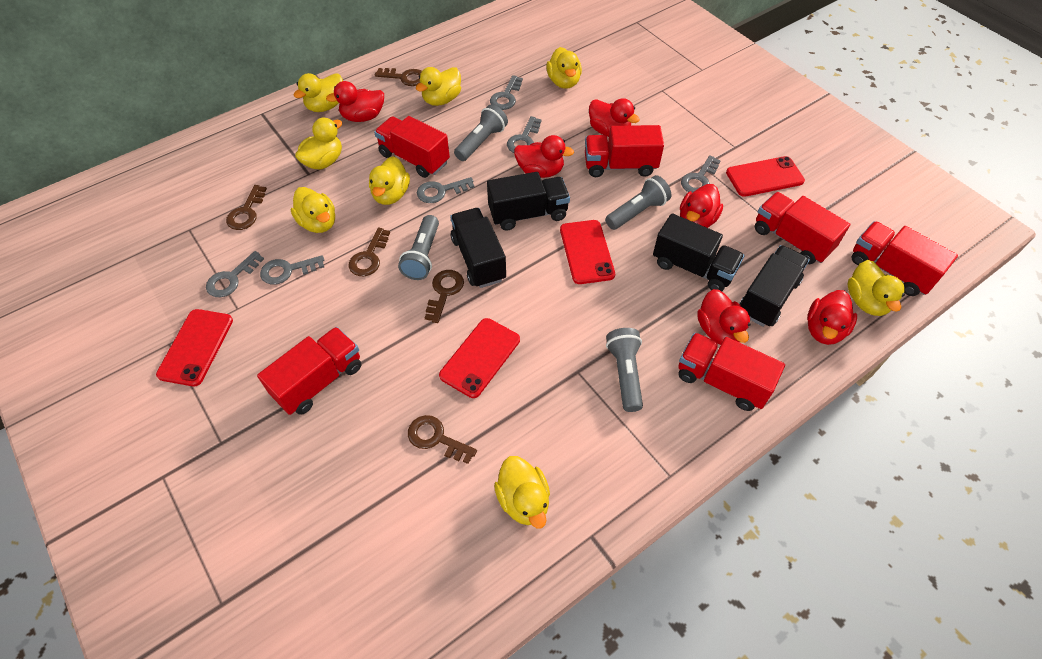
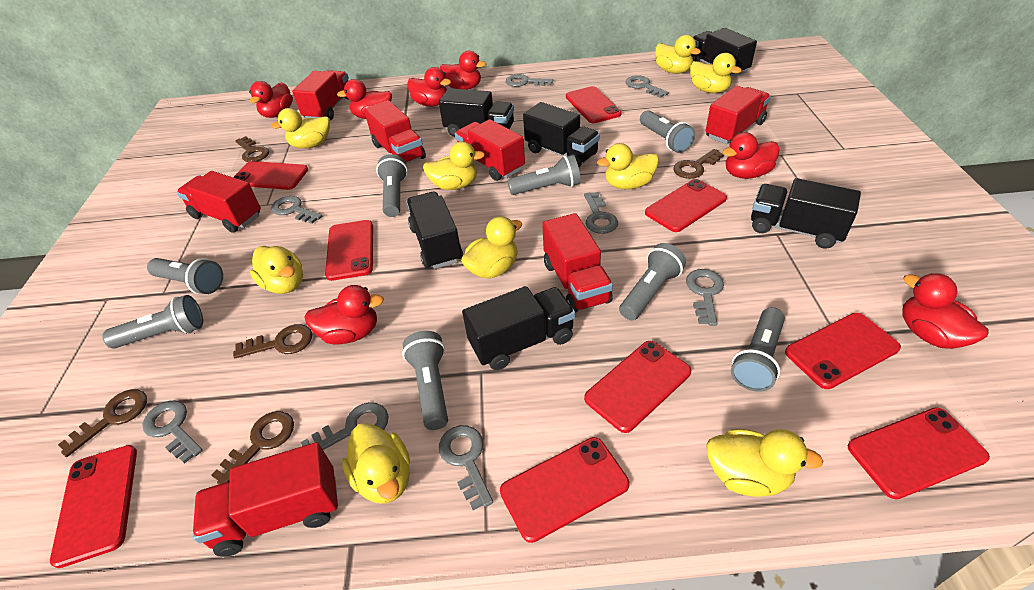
black truck: [450,208,506,288] [487,172,570,231] [653,213,745,291] [739,245,810,327] = 4 -> [406,192,463,269] [439,88,514,137] [462,286,575,370] [523,102,600,167] [691,28,757,77] [751,178,861,249] = 6
grey flashlight: [398,215,439,280] [454,104,508,161] [605,175,671,230] [606,328,643,412] = 4 -> [102,295,203,349] [147,258,223,294] [376,154,408,217] [402,331,448,430] [507,155,581,195] [619,243,686,320] [640,110,695,153] [731,307,785,392] = 8
grey key: [206,251,264,297] [260,255,324,285] [417,177,475,203] [490,75,523,110] [507,116,542,153] [681,155,721,193] = 6 -> [142,401,203,464] [271,196,322,224] [301,402,388,450] [439,425,493,510] [506,74,553,87] [584,192,618,234] [625,75,669,98] [686,269,724,326] = 8
red duck: [326,81,384,122] [514,135,574,178] [589,98,640,137] [680,184,723,228] [697,289,750,345] [807,290,857,345] = 6 -> [249,81,293,118] [304,285,384,345] [337,79,392,119] [407,67,451,107] [440,51,486,90] [722,132,780,179] [902,273,989,349] = 7
red phone: [156,309,233,386] [439,318,520,398] [560,220,615,284] [726,156,805,197] = 4 -> [50,445,137,568] [233,161,308,190] [325,220,373,281] [500,437,630,543] [566,86,622,123] [584,341,691,433] [645,179,727,232] [785,313,901,389] [848,407,990,499] = 9
red truck: [257,327,361,415] [374,116,450,178] [585,125,664,177] [678,333,785,411] [755,192,850,264] [852,221,958,296] = 6 -> [177,171,261,233] [193,442,338,557] [292,70,349,120] [364,100,426,164] [455,119,525,181] [542,213,613,313] [706,86,771,144] = 7
yellow duck: [291,187,335,233] [294,73,343,112] [295,118,342,169] [369,156,410,205] [416,67,461,106] [494,456,550,529] [546,47,582,89] [848,260,905,316] = 8 -> [250,246,303,294] [271,108,330,149] [342,423,410,504] [423,141,485,190] [461,216,522,279] [597,143,659,189] [655,35,701,74] [690,53,742,93] [706,429,823,497] = 9

